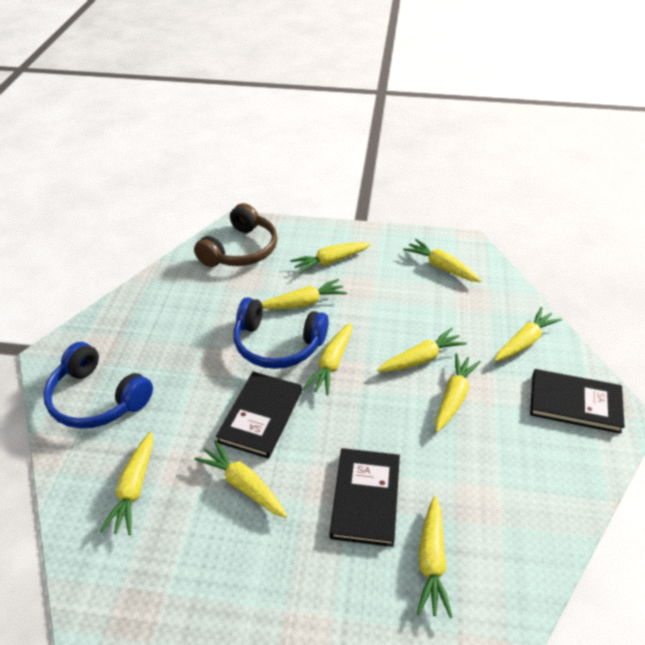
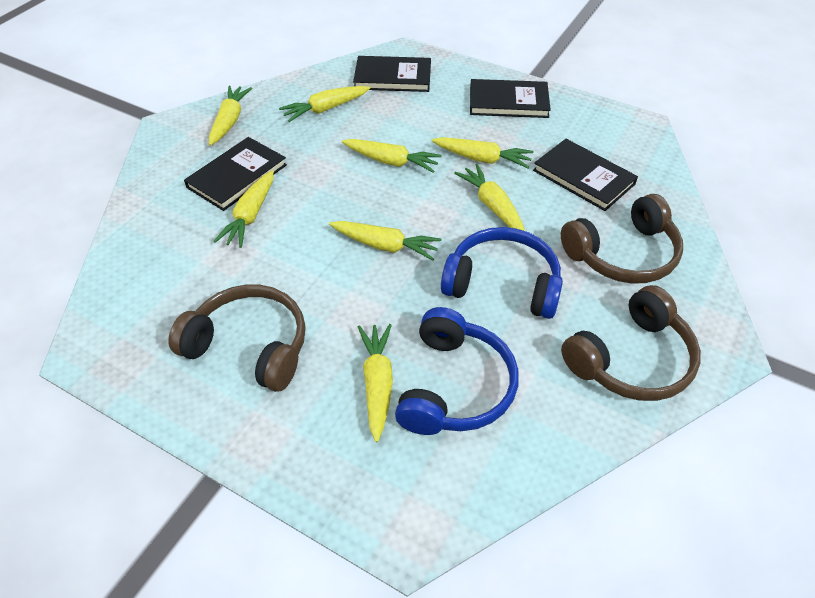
black book: [216,372,302,459] [330,448,400,547] [530,369,625,434] = 3 -> [184,137,287,211] [353,56,431,92] [470,79,551,118] [533,139,638,211] = 4
brown headphones: [194,203,277,267] = 1 -> [168,285,306,392] [561,194,683,284] [561,285,701,401] = 3
yellow carrot: [99,432,153,535] [194,440,287,518] [262,279,347,309] [290,242,371,274] [303,323,352,396] [377,328,467,372] [403,239,481,282] [417,496,453,618] [435,353,481,432] [494,307,562,362] = 10 -> [209,86,252,146] [213,171,274,248] [279,86,370,122] [329,221,442,261] [342,139,442,173] [358,324,393,442] [432,137,534,168] [454,164,525,231] = 8

